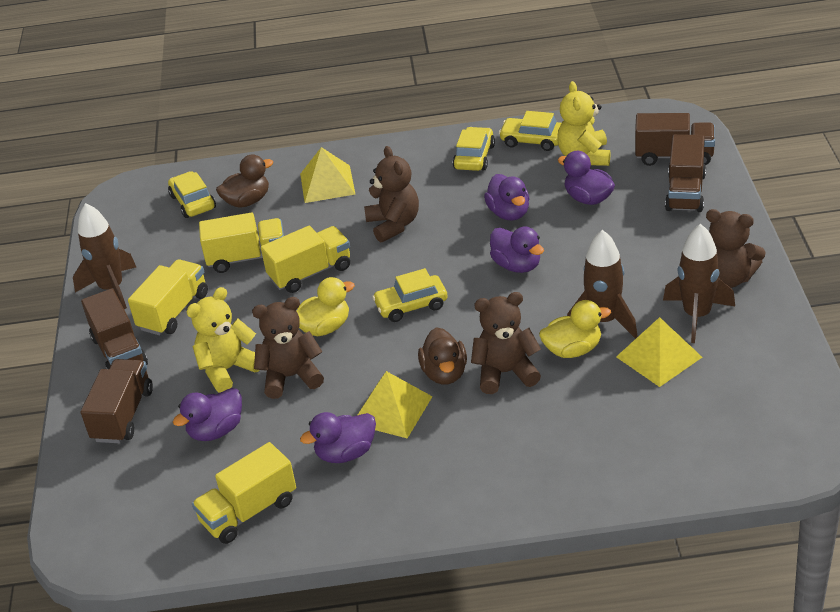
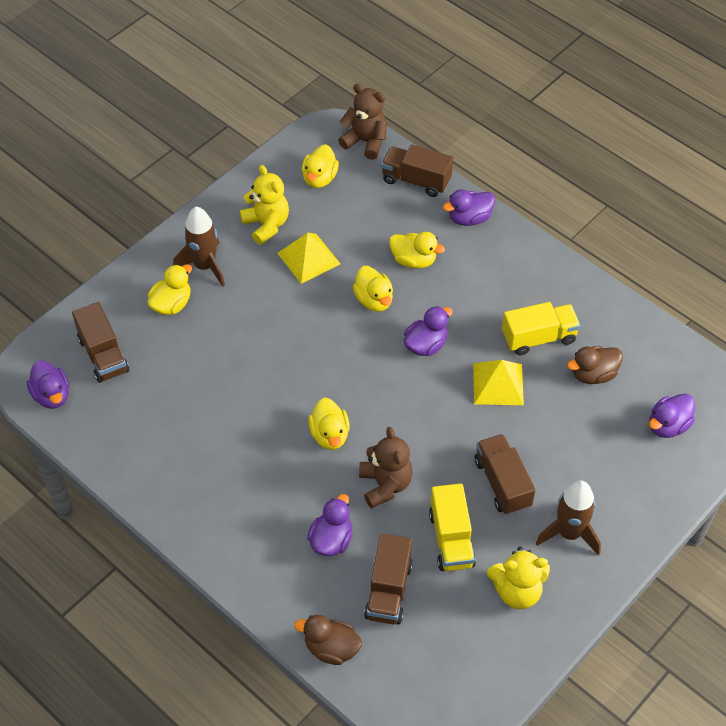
brown rocket: [73,203,136,309] [567,230,638,339] [663,224,735,343] = 3 -> [173,207,225,286] [536,481,601,556] = 2
brown teddy bear: [252,297,324,399] [364,146,419,243] [471,292,541,394] [706,209,766,288] = 4 -> [338,84,387,160] [359,427,413,509] = 2
yellow car: [168,171,216,218] [372,268,447,322] [453,127,495,171] [499,111,561,151] = 4 -> none = 0
yellow duck: [297,277,355,336] [539,300,611,358] = 2 -> [148,264,192,315] [302,144,339,188] [308,398,350,450] [353,266,393,312] [389,232,445,269] = 5
yellow pyramid: [300,147,356,203] [358,371,433,439] [616,317,702,387] = 3 -> [277,233,340,284] [473,360,524,405] = 2
yellow truck: [128,259,208,335] [192,442,296,544] [199,213,284,273] [261,226,350,293] = 4 -> [429,483,476,571] [502,302,580,355] = 2

